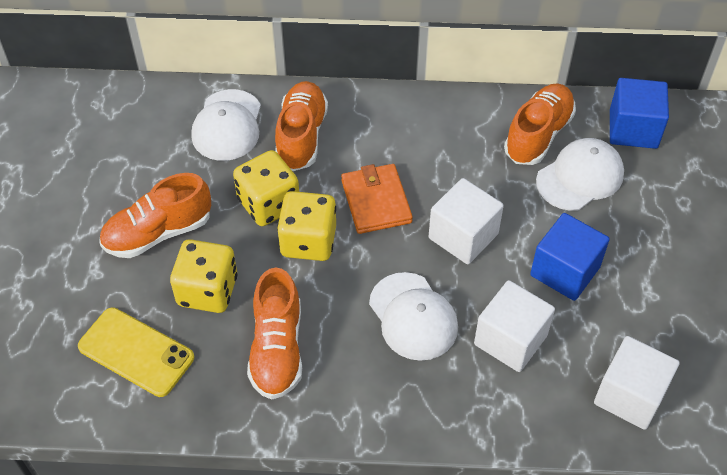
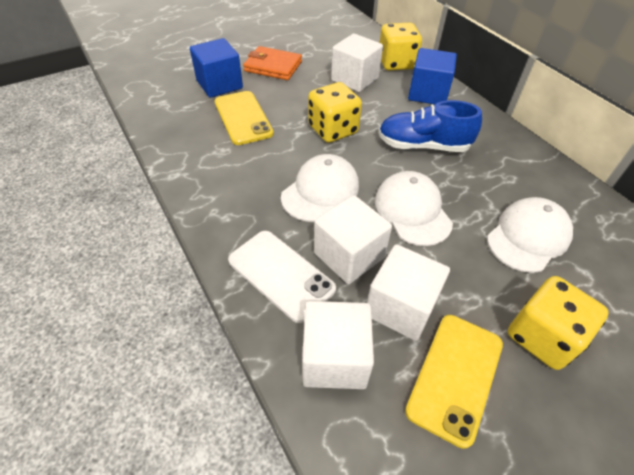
blue shoe: none = 0 -> [378,100,482,152] = 1
orange shoe: [99,173,211,258] [247,267,302,400] [275,81,328,171] [504,83,576,165] = 4 -> none = 0
white cube: [429,178,504,264] [474,280,555,372] [594,336,680,430] = 3 -> [302,301,374,389] [314,195,392,284] [331,33,383,92] [367,244,450,341] = 4
white phone: none = 0 -> [228,231,336,323] = 1
yellow phone: [78,307,194,397] = 1 -> [215,91,274,145] [405,315,503,449] = 2

